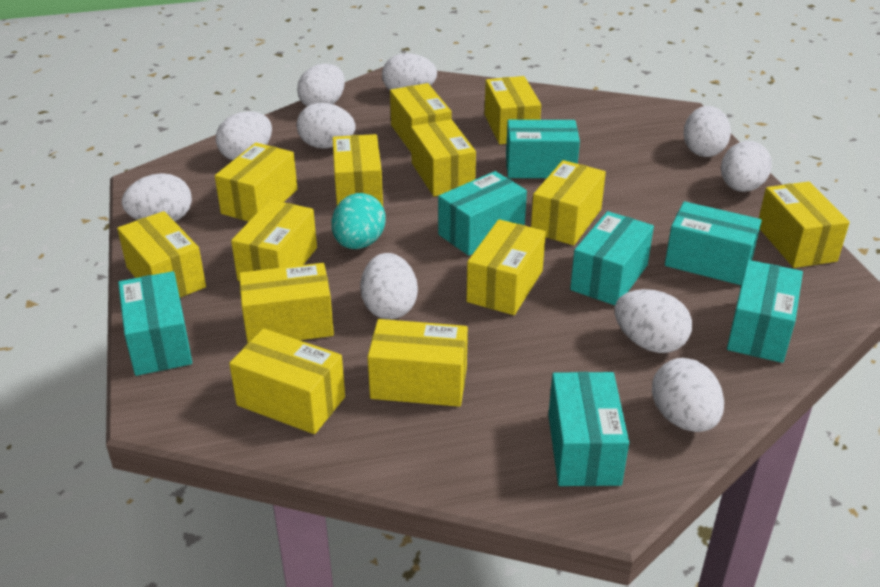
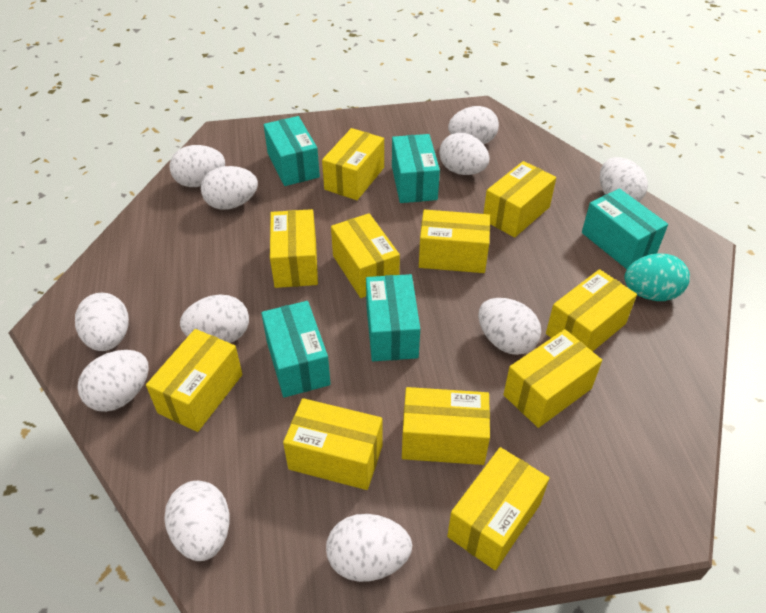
turquoise box: [118,271,192,376] [438,171,527,256] [506,120,580,178] [548,372,629,486] [570,211,654,305] [665,201,762,285] [727,260,803,363] = 7 -> [261,301,331,398] [264,116,320,186] [366,274,420,361] [392,134,440,203] [582,188,668,269] = 5
white egg: [122,173,192,221] [216,111,272,160] [297,64,345,107] [297,103,356,148] [360,253,418,319] [382,53,437,90] [614,289,692,353] [652,358,724,432] [684,106,731,157] [721,141,772,192] = 10 -> [75,293,129,351] [77,350,149,412] [164,481,230,561] [169,145,225,187] [180,294,249,343] [201,166,258,210] [326,514,412,582] [439,133,489,175] [448,106,499,144] [478,298,541,355] [600,157,648,202] = 11
yellow box: [117,211,206,298] [215,143,297,222] [229,328,345,434] [231,200,317,281] [239,263,334,343] [332,134,383,206] [367,319,468,407] [390,83,451,152] [411,119,476,197] [467,219,546,315] [485,76,541,144] [531,160,606,245] [759,182,850,268] = 13 -> [146,329,242,432] [270,209,318,288] [283,398,382,490] [322,128,384,200] [331,213,400,298] [402,387,490,465] [419,210,490,273] [447,447,549,570] [483,161,556,238] [503,329,602,428] [546,269,637,352] = 11

